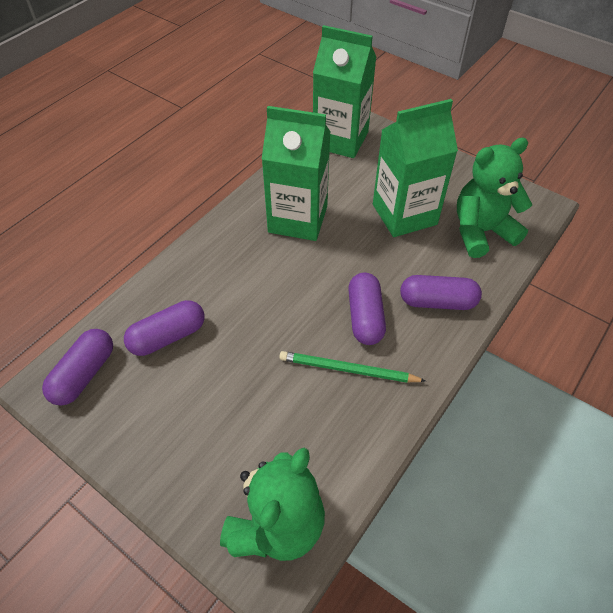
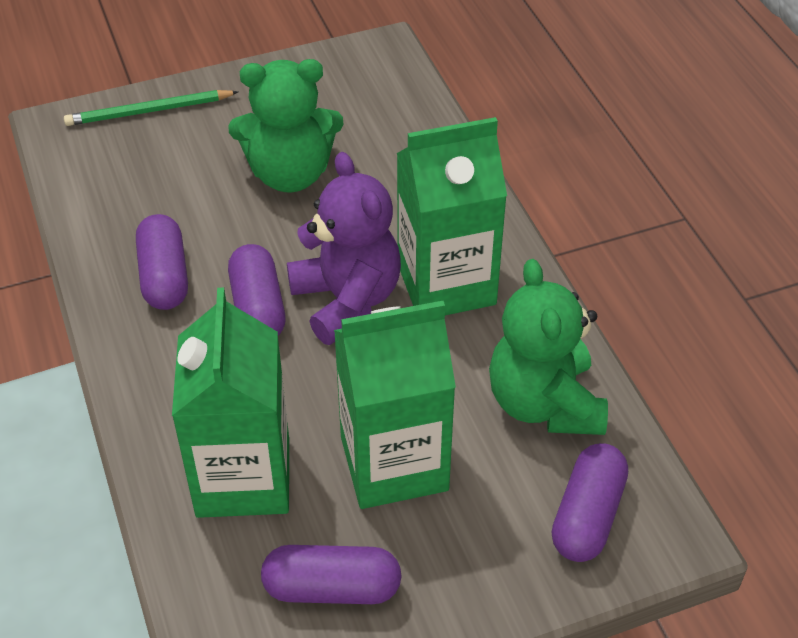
purple teddy bear: none = 0 -> [287,152,401,345] = 1

